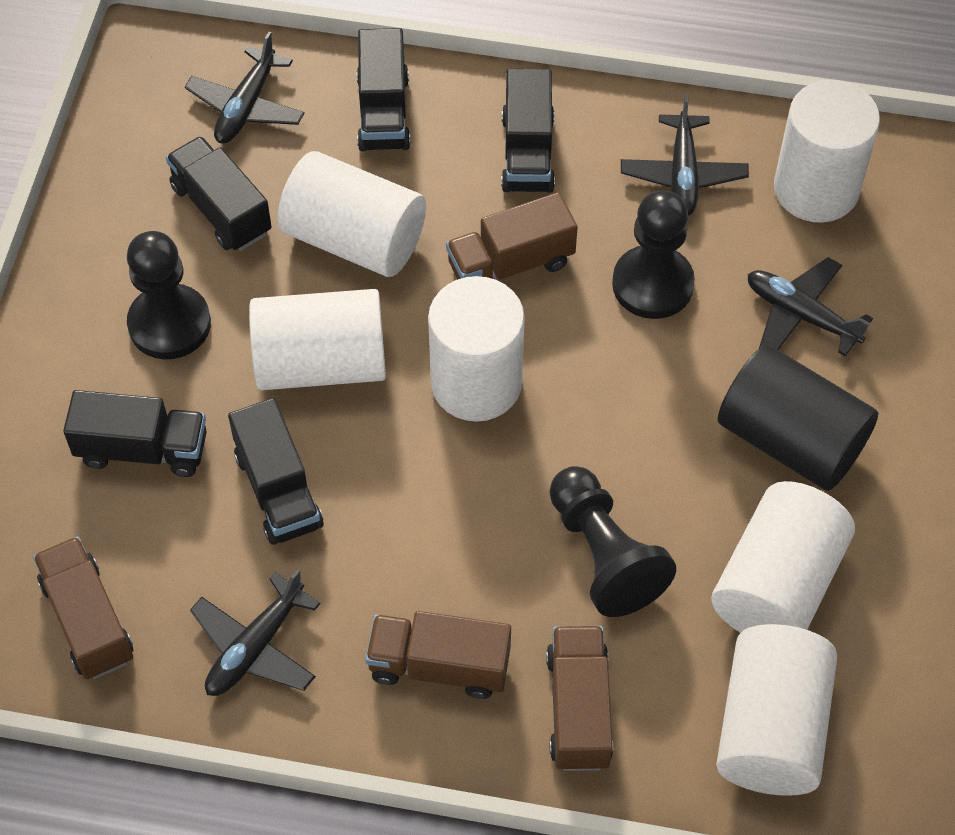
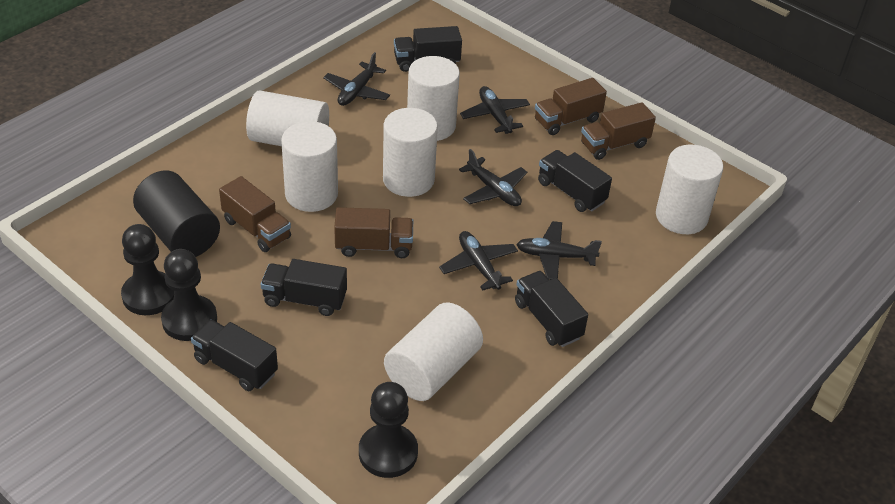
black plane: [185,31,304,144] [190,569,320,696] [621,95,749,216] [748,257,873,356] = 4 -> [323,52,390,106] [439,231,518,290] [459,149,527,206] [460,86,530,134] [516,221,602,280] = 5

